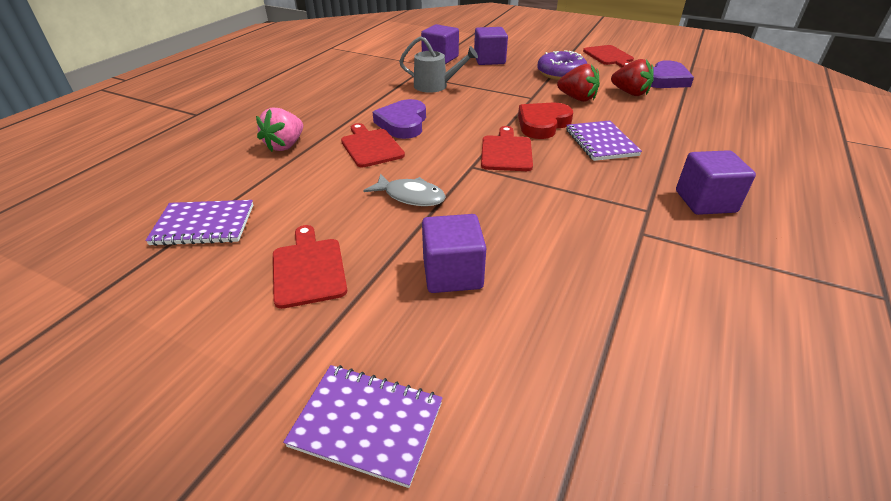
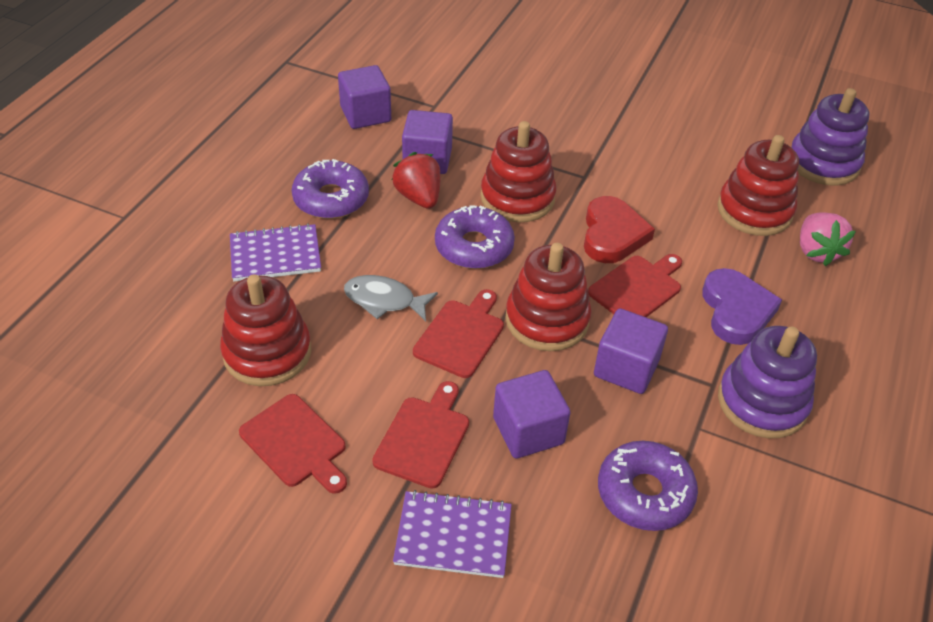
grey watering can: [399,36,478,93] = 1 -> none = 0
purple donut: [537,50,587,80] = 1 -> [292,159,369,219] [435,205,515,269] [598,441,698,531] = 3
purple heart: [373,99,426,139] [651,60,694,88] = 2 -> [702,268,782,345] = 1
purple notebook: [145,200,253,246] [283,365,443,488] [566,120,642,161] = 3 -> [230,224,321,282] [393,490,512,578] = 2
purple stacking toy: none = 0 -> [718,326,817,438] [791,88,869,186] = 2
red stacking toy: none = 0 -> [220,274,311,386] [480,121,556,222] [505,243,591,351] [718,135,799,236] = 4
red strawberry: [557,64,600,102] [611,59,654,96] = 2 -> [392,152,440,209] = 1

